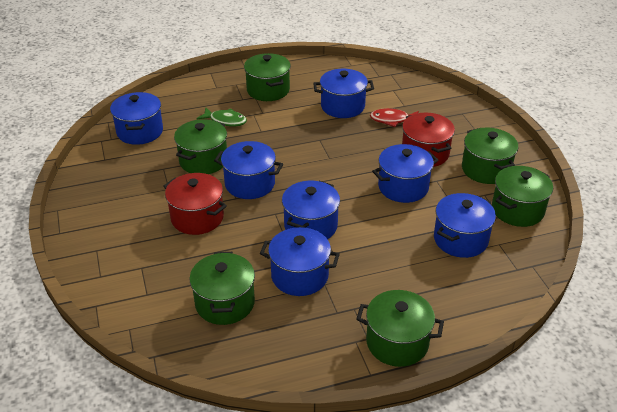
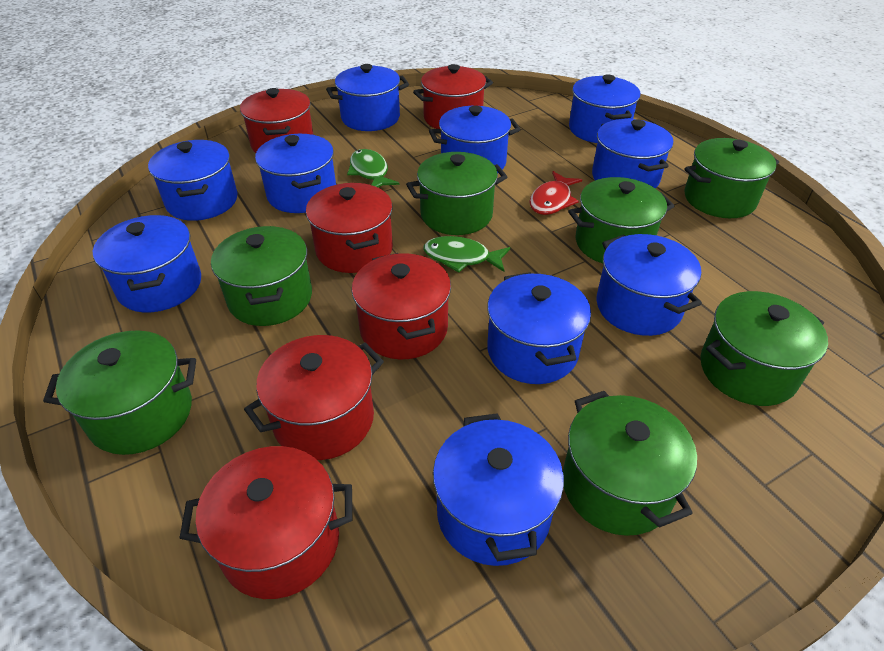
blue pot: [110,92,163,145] [214,141,283,199] [260,227,340,296] [282,181,340,239] [313,69,374,118] [372,144,438,203] [434,193,496,258] = 7 -> [93,215,201,313] [148,140,238,221] [255,134,336,213] [326,64,409,131] [429,106,521,174] [433,413,564,566] [487,272,591,384] [569,74,641,143] [592,119,673,189] [596,234,702,336] = 10
green fish: [196,107,247,127] = 1 -> [347,149,399,187] [424,236,510,273] = 2
green pot: [174,119,227,174] [189,252,255,325] [244,53,291,101] [356,290,444,367] [462,128,518,184] [492,166,553,227] = 6 -> [43,330,196,455] [211,226,312,326] [406,152,507,235] [563,391,697,536] [568,177,674,263] [684,138,779,218] [700,291,828,406] = 7
red pot: [163,173,227,235] [402,113,455,167] = 2 -> [180,446,353,599] [240,88,314,153] [244,335,384,460] [306,183,393,273] [352,253,451,359] [413,64,493,129] = 6

